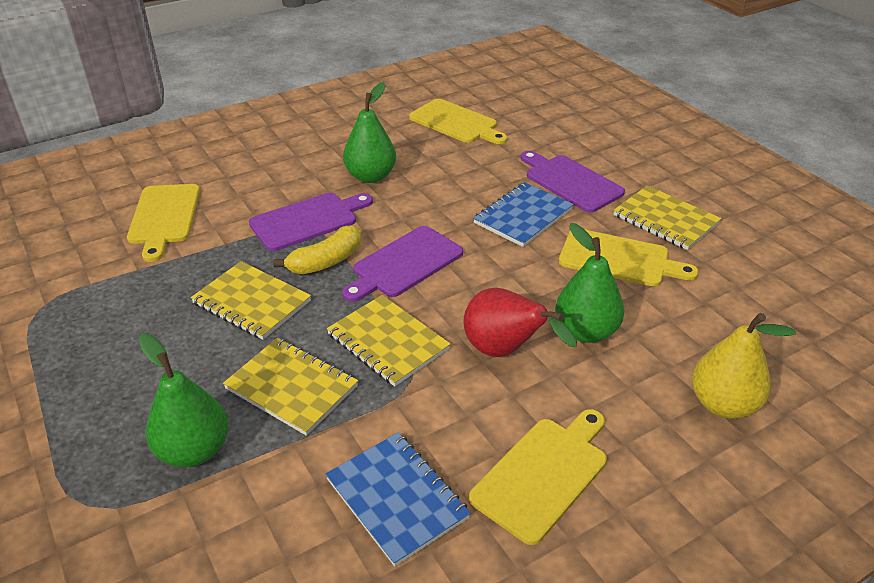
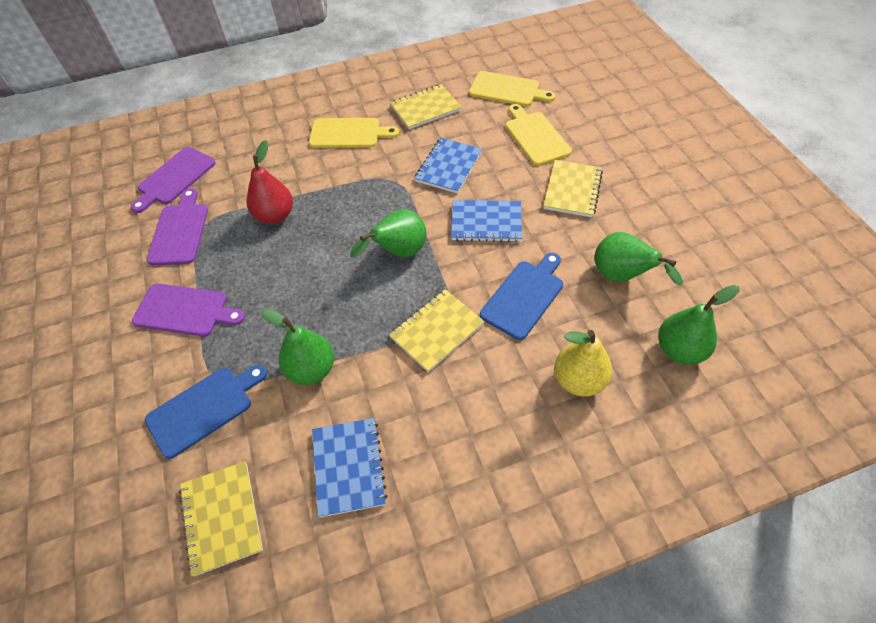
blue cutting board: none = 0 -> [145,365,267,459] [480,253,563,340] = 2
blue notebook: [325,432,471,567] [473,182,574,247] = 2 -> [312,418,387,518] [415,138,482,194] [451,200,522,242] = 3
green pear: [139,333,228,467] [343,82,396,183] [555,223,624,343] = 3 -> [261,308,334,385] [350,209,426,257] [594,232,683,285] [658,285,739,365] = 4
yellow banana: [273,225,361,274] = 1 -> none = 0
yellow cutting board: [127,184,200,262] [409,99,507,144] [469,409,607,545] [559,230,699,286] = 4 -> [309,118,399,148] [469,71,556,106] [505,104,572,166] = 3

